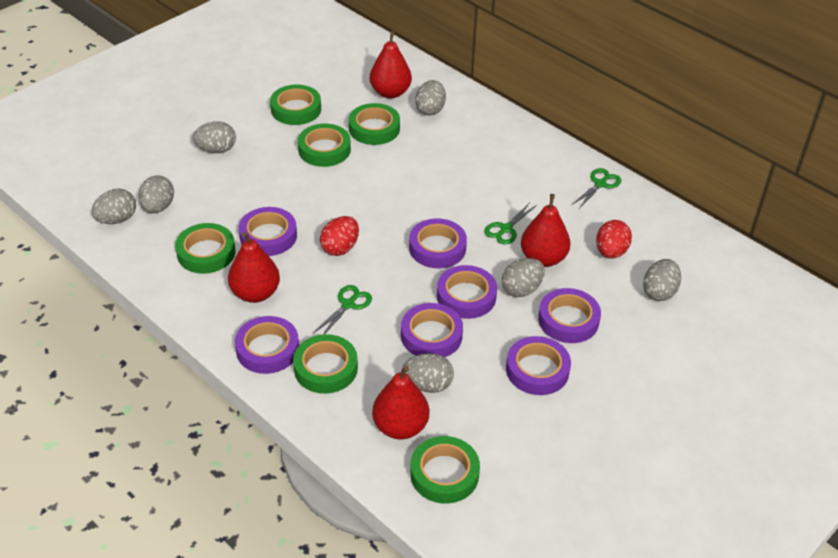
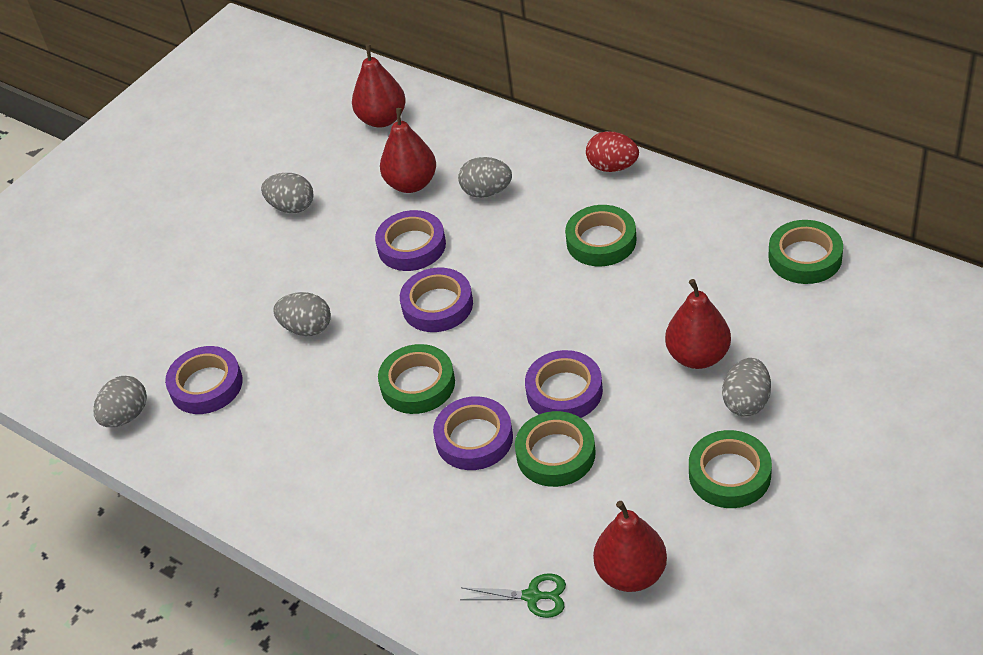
green scissors: [313,285,372,335] [484,202,537,245] [572,168,621,209] = 3 -> [460,573,566,618] = 1
green tape: [175,223,235,274] [270,85,321,125] [293,334,358,394] [298,124,351,167] [349,103,400,145] [410,436,480,504] = 6 -> [378,344,455,414] [515,411,596,487] [565,205,636,266] [689,430,772,508] [768,220,843,284] = 5
grey egg: [91,188,136,224] [138,175,174,213] [193,121,236,153] [402,353,454,393] [415,80,446,116] [502,258,545,297] [643,259,681,301] = 7 -> [93,376,147,427] [261,173,313,213] [273,292,331,336] [458,157,512,198] [722,358,771,417] = 5
purple tape: [235,316,299,374] [239,207,297,256] [401,303,463,357] [409,218,467,268] [437,265,497,319] [506,336,571,395] [538,288,601,343] = 7 -> [165,346,243,414] [375,210,446,271] [400,268,473,332] [433,396,513,470] [525,350,603,418] = 5
red egg: [320,216,359,256] [596,220,632,259] = 2 -> [586,131,639,172] = 1

